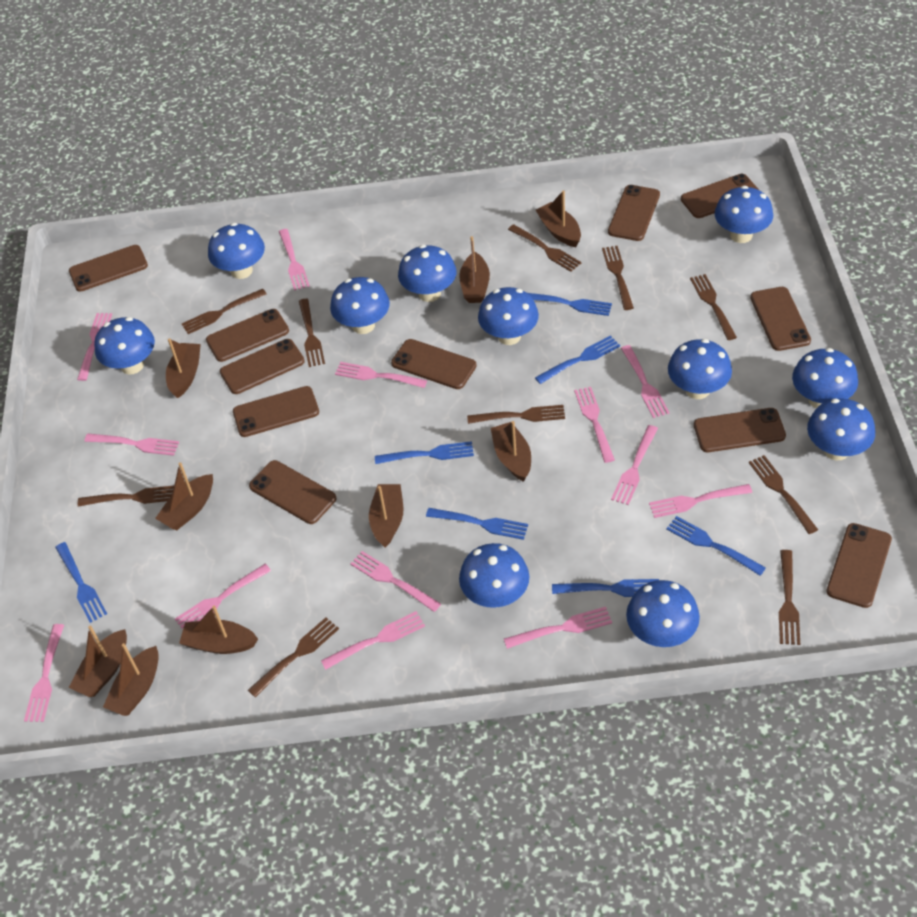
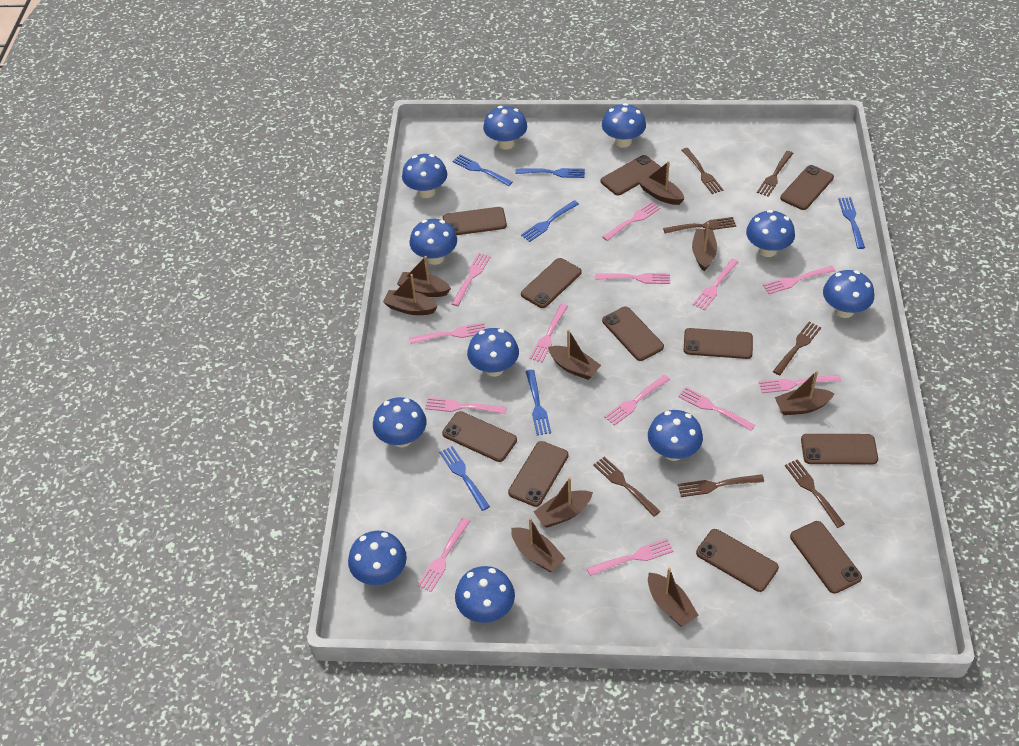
blue fork: [55,542,107,623] [375,441,474,464] [426,508,528,540] [528,293,612,316] [535,335,620,384] [552,579,659,597] [666,516,766,576] = 7 -> [439,446,490,511] [453,155,512,186] [515,168,585,178] [521,200,579,242] [526,370,551,435] [838,197,865,249] = 6
brown fork: [78,485,174,507] [182,289,267,334] [248,618,339,697] [299,299,325,367] [467,405,565,424] [508,224,581,272] [602,246,634,310] [690,274,737,340] [749,455,818,534] [779,550,800,645] = 10 -> [593,457,660,517] [663,217,736,233] [678,474,764,497] [682,148,723,194] [757,151,793,197] [773,322,821,375] [785,459,845,528] = 7

